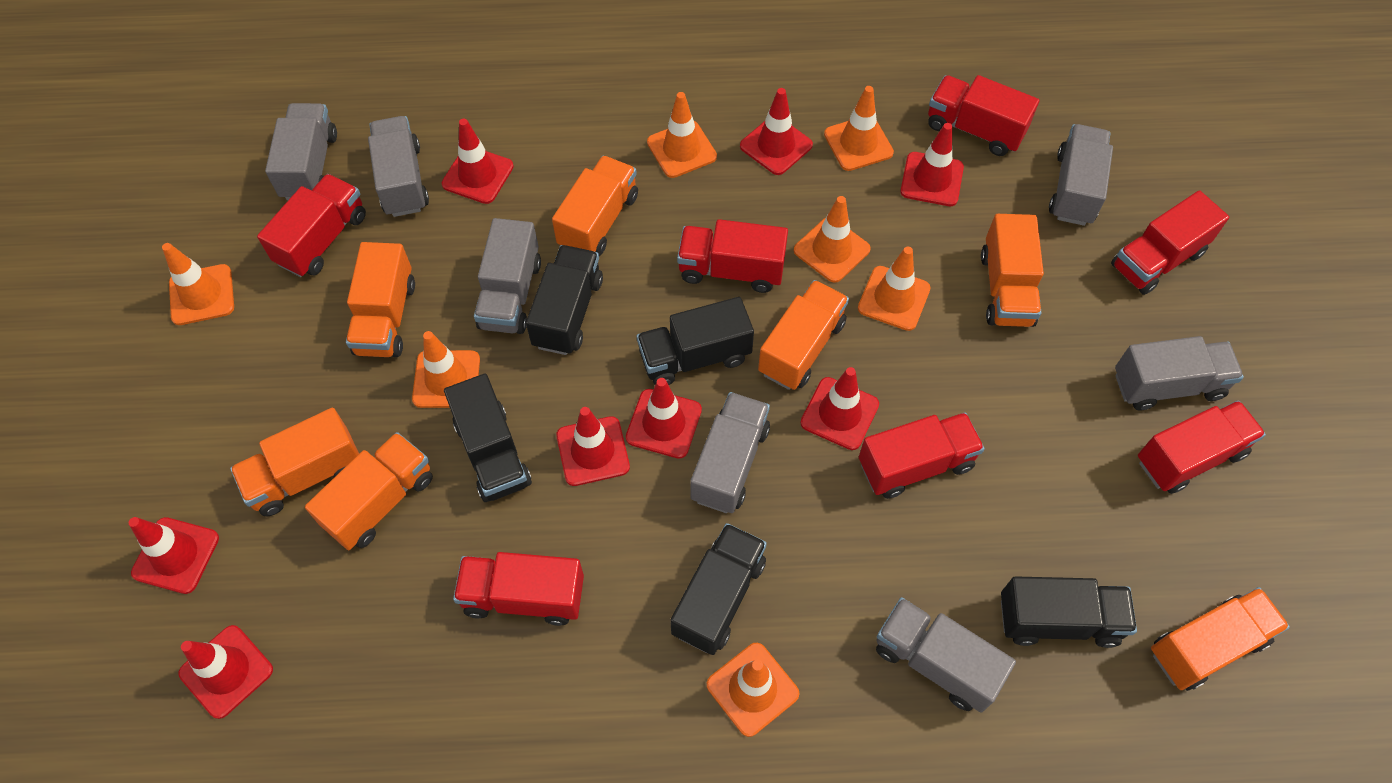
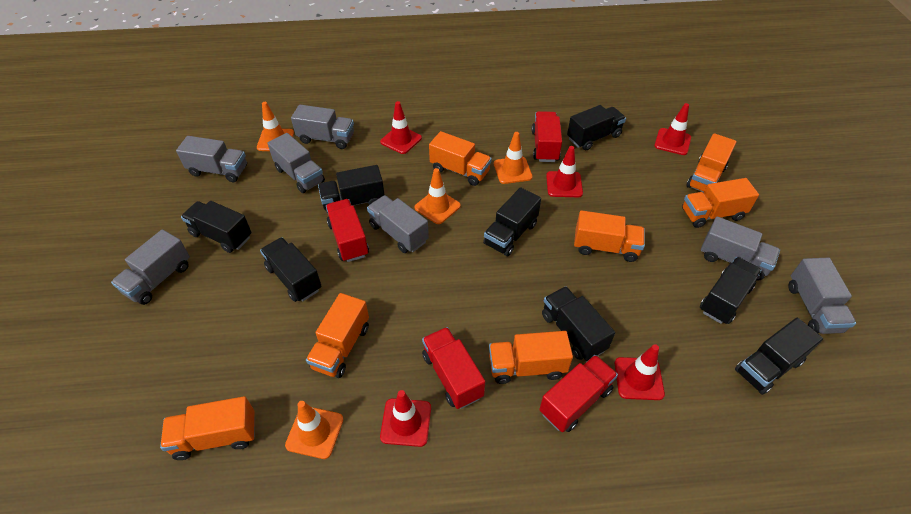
black truck: [444,374,532,502] [526,245,603,355] [637,297,754,385] [670,523,767,655] [1001,576,1137,648] = 5 -> [181,201,251,253] [260,237,322,302] [318,165,385,214] [483,187,541,256] [542,286,615,361] [567,105,626,150] [700,257,761,324] [735,317,823,395] = 8
orange traffic cone: [162,243,234,325] [412,331,480,408] [647,92,717,178] [707,643,799,737] [794,196,871,283] [824,86,894,171] [858,246,931,331] = 7 -> [257,102,294,151] [285,401,343,459] [415,168,461,224] [494,132,533,184] = 4
red traffic cone: [129,517,219,594] [179,625,273,719] [442,119,514,204] [556,407,630,486] [626,378,702,459] [740,88,813,175] [800,367,879,450] [900,123,964,206] = 8 -> [380,101,422,154] [380,390,431,447] [546,146,583,197] [615,344,665,400] [654,103,691,155] = 5
red truck: [257,174,366,277] [453,552,584,626] [677,219,788,293] [859,412,985,499] [928,75,1039,156] [1111,190,1229,295] [1138,400,1266,494] = 7 -> [326,199,369,262] [422,327,485,409] [532,111,562,162] [539,355,618,432] = 4

